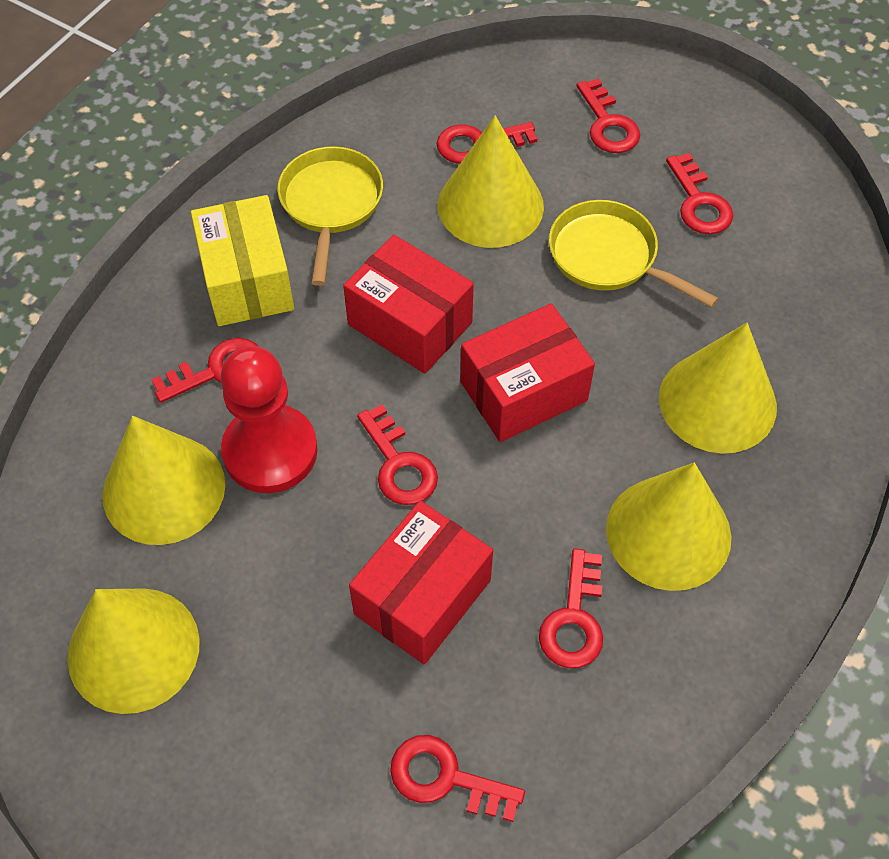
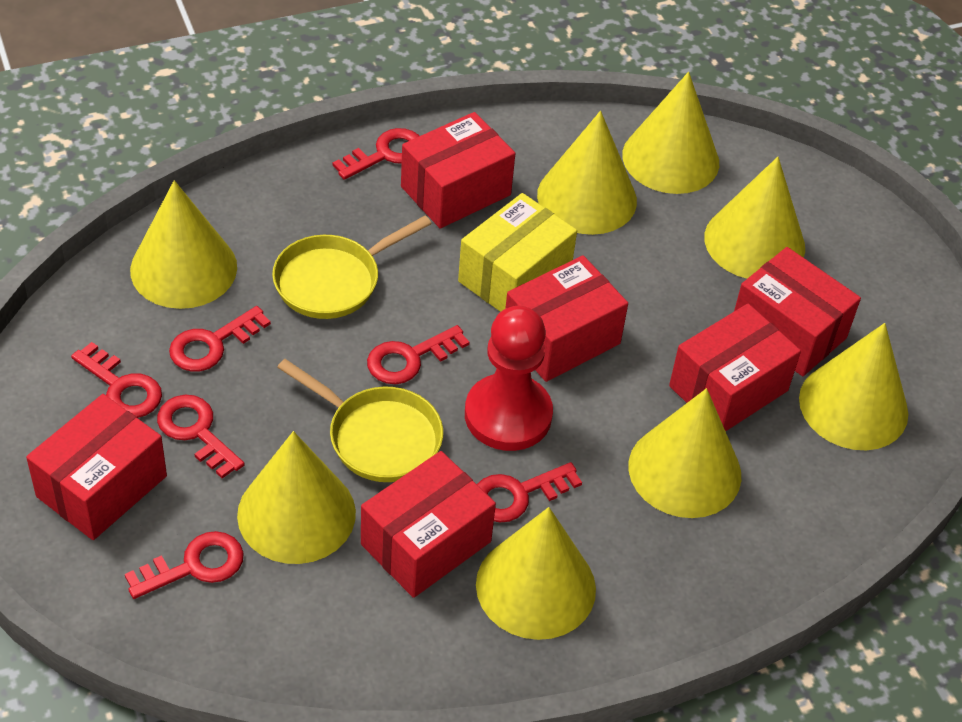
red box: [343,235,474,374] [349,501,493,665] [460,303,595,442] = 3 -> [26,394,167,540] [361,451,496,598] [401,112,515,228] [505,255,628,382] [669,303,801,431] [734,247,861,376] = 6
yellow cone: [67,588,200,714] [102,416,225,545] [438,116,544,248] [606,463,731,591] [659,323,777,454] = 5 -> [130,180,237,309] [237,431,356,564] [476,507,596,640] [537,111,637,235] [622,72,719,194] [628,388,741,518] [704,157,805,279] [799,323,908,450] = 8

